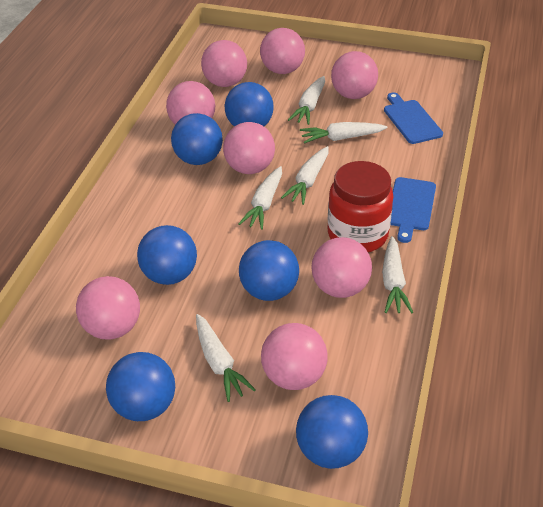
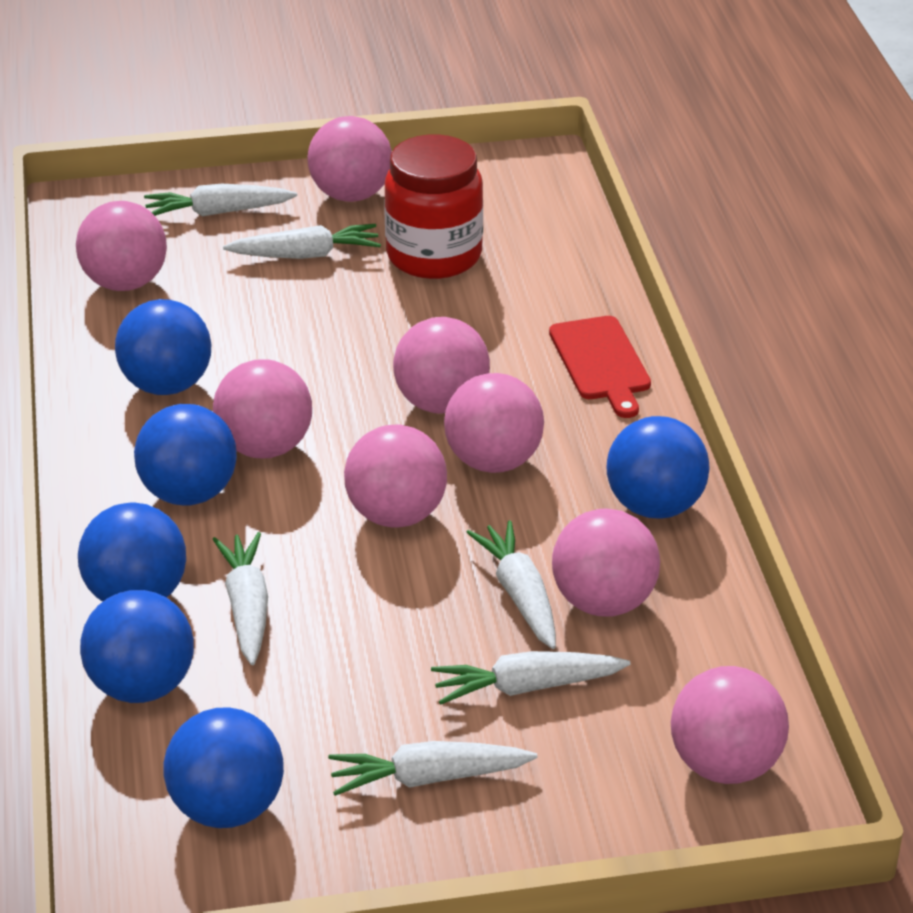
blue cutting board: [384,92,443,144] [390,177,436,243] = 2 -> none = 0
red cutting board: none = 0 -> [549,316,651,418] = 1

